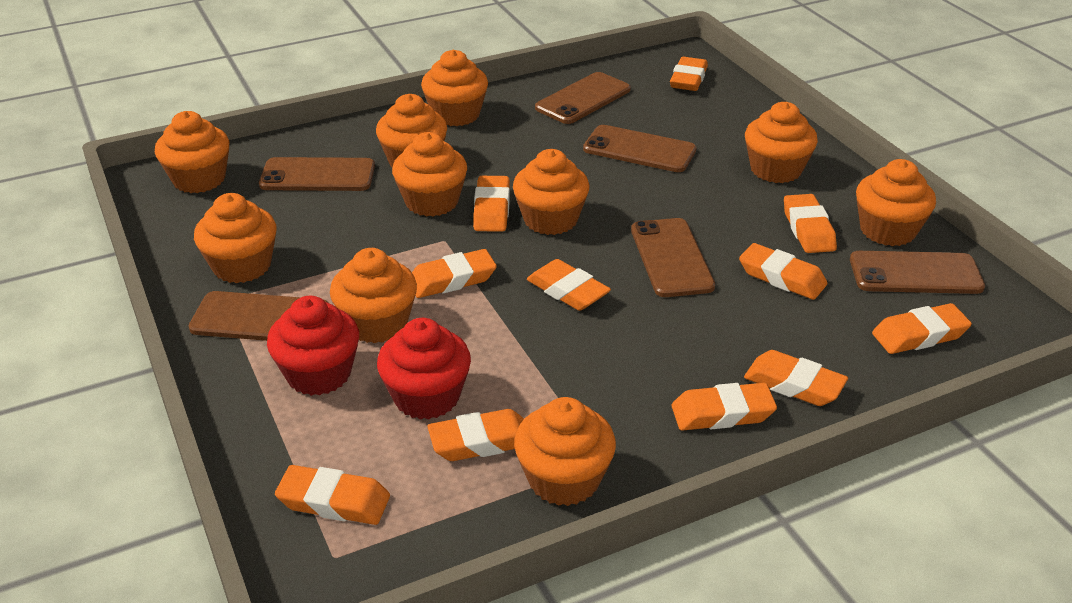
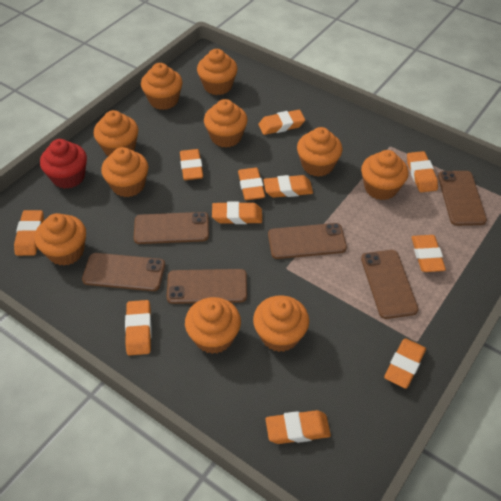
red cupcake: [267,296,359,396] [377,318,471,420] = 2 -> [40,139,87,189] = 1

